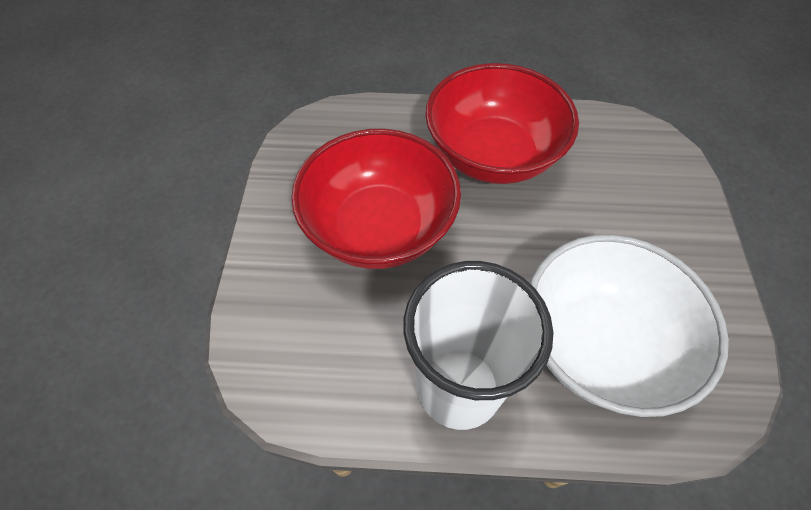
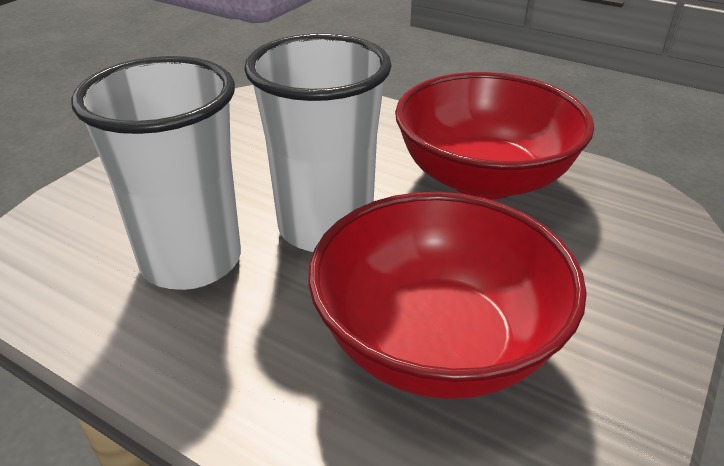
white bowl: [530,234,729,417] = 1 -> none = 0
white cup: [403,261,554,430] = 1 -> [71,56,241,290] [244,33,392,252] = 2

